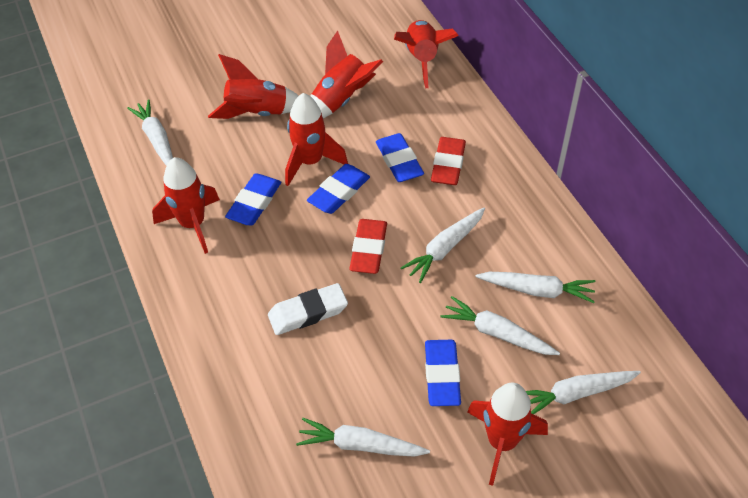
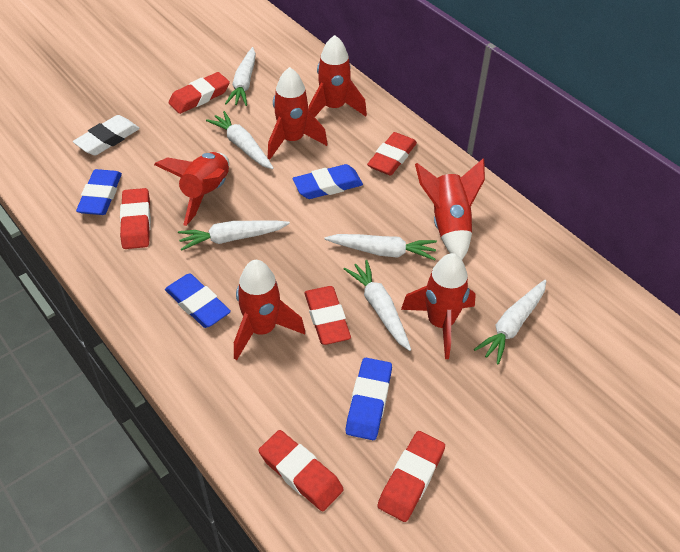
red eraser: [349,219,387,274] [431,137,466,185] = 2 -> [120,188,151,249] [169,72,230,114] [259,430,344,511] [304,286,351,345] [367,132,417,176] [378,431,445,522] = 6

